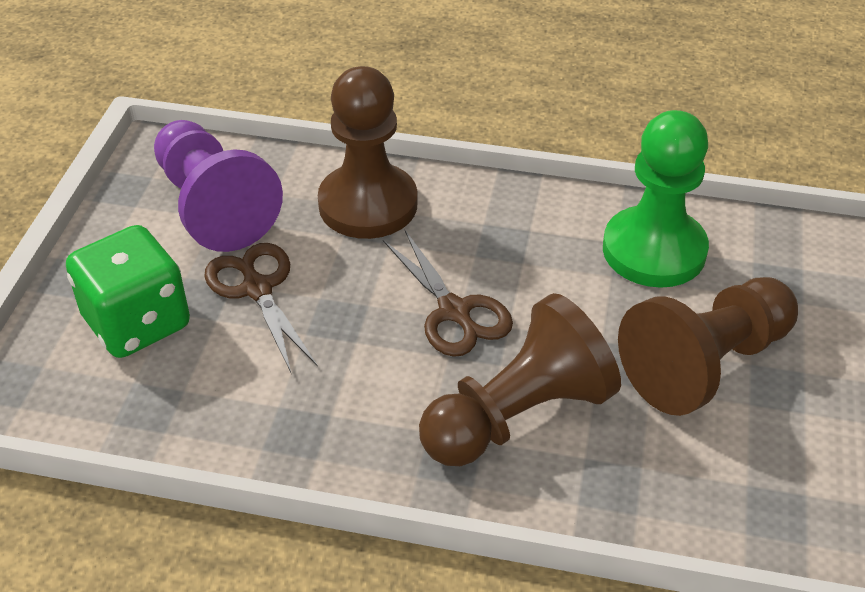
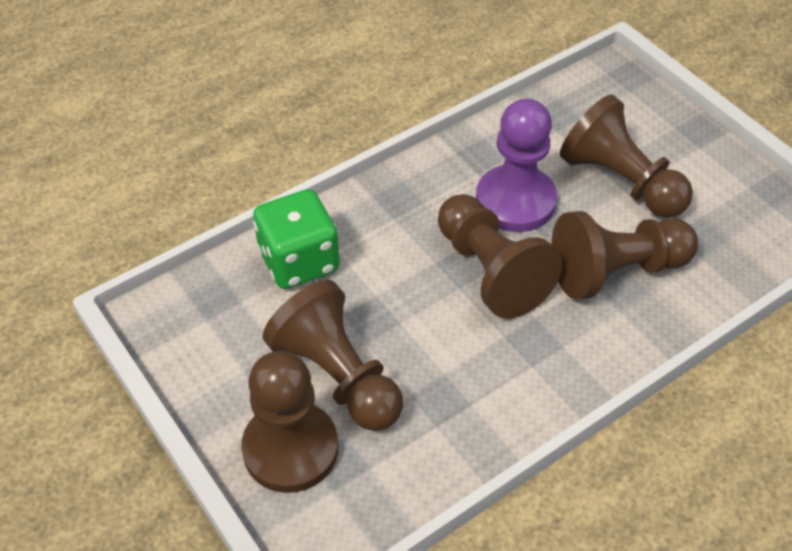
brown pawn: [318,66,418,239] [419,293,621,466] [618,277,798,416] = 3 -> [241,351,338,493] [263,280,403,431] [438,194,562,319] [551,211,698,300] [560,95,693,218] = 5
brown scissors: [204,243,317,373] [383,230,513,357] = 2 -> none = 0
green pawn: [603,110,709,288] = 1 -> none = 0

